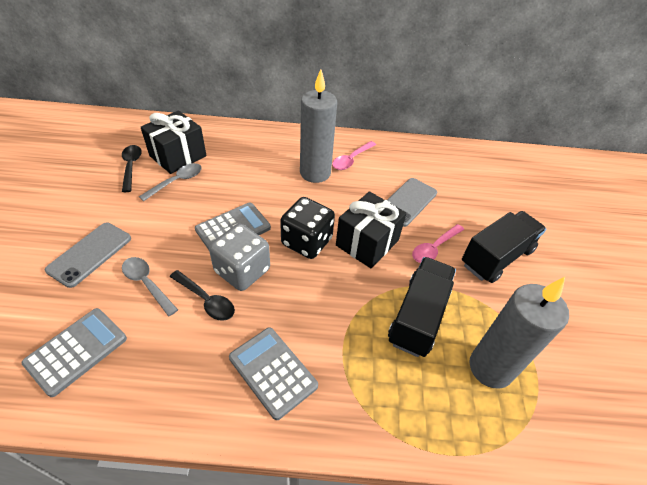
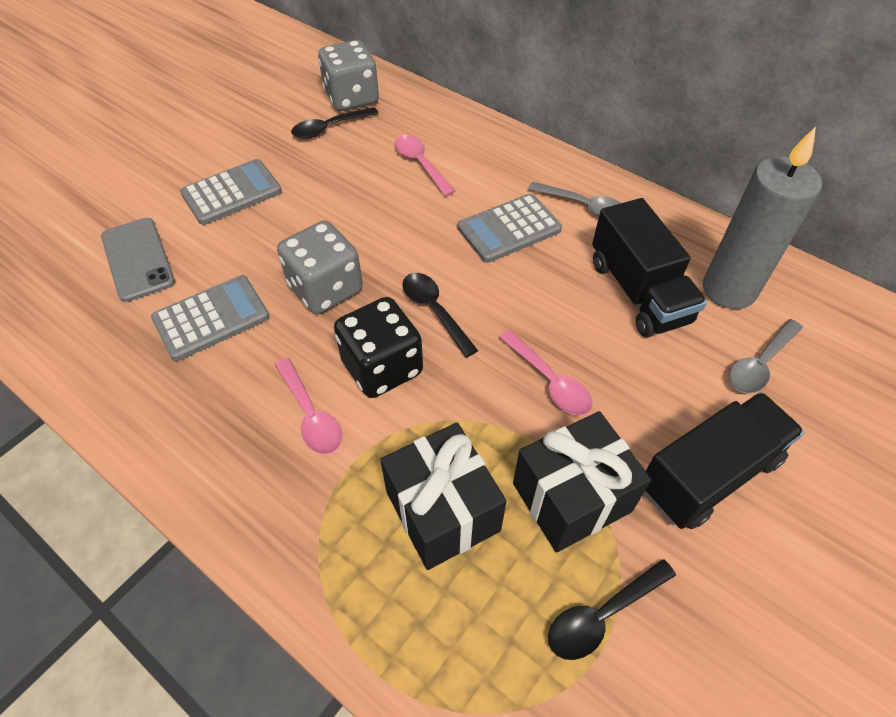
black spoon: [122,145,142,192] [170,270,235,321] = 2 -> [291,107,379,139] [403,273,478,358] [548,559,676,660] = 3
grey candle: [300,69,337,183] [469,277,569,389] = 2 -> [703,127,822,309] = 1
grey dice: [209,224,270,291] = 1 -> [277,221,363,314] [318,40,379,111] = 2
grey phone: [45,223,131,288] [387,178,437,227] = 2 -> [101,218,175,302] = 1
pink spoon: [332,141,376,170] [412,224,464,263] = 2 -> [275,357,342,454] [395,135,455,196] [499,330,593,415] = 3

